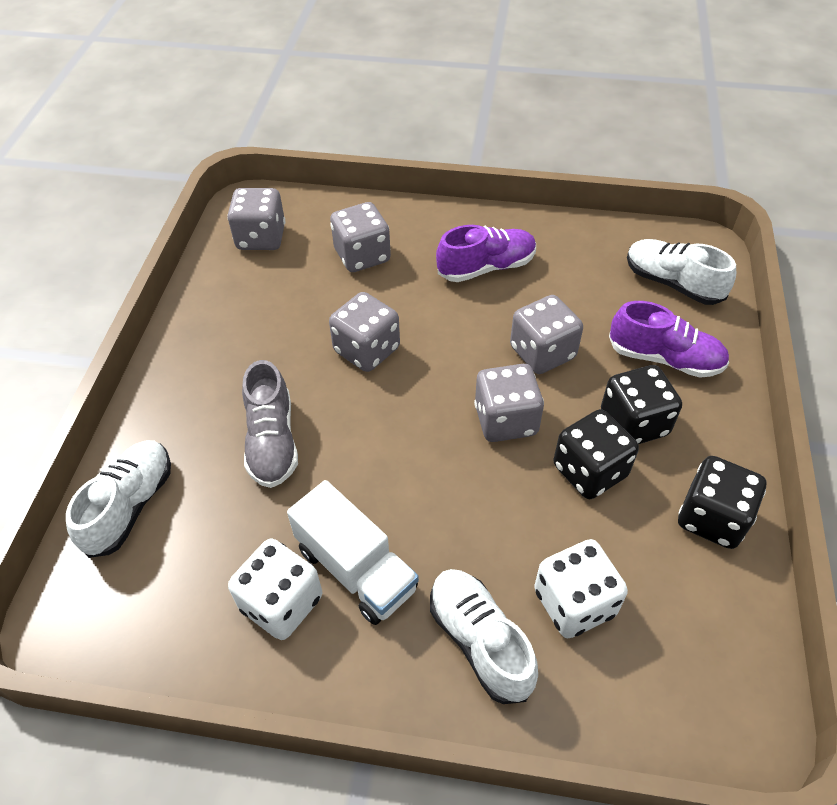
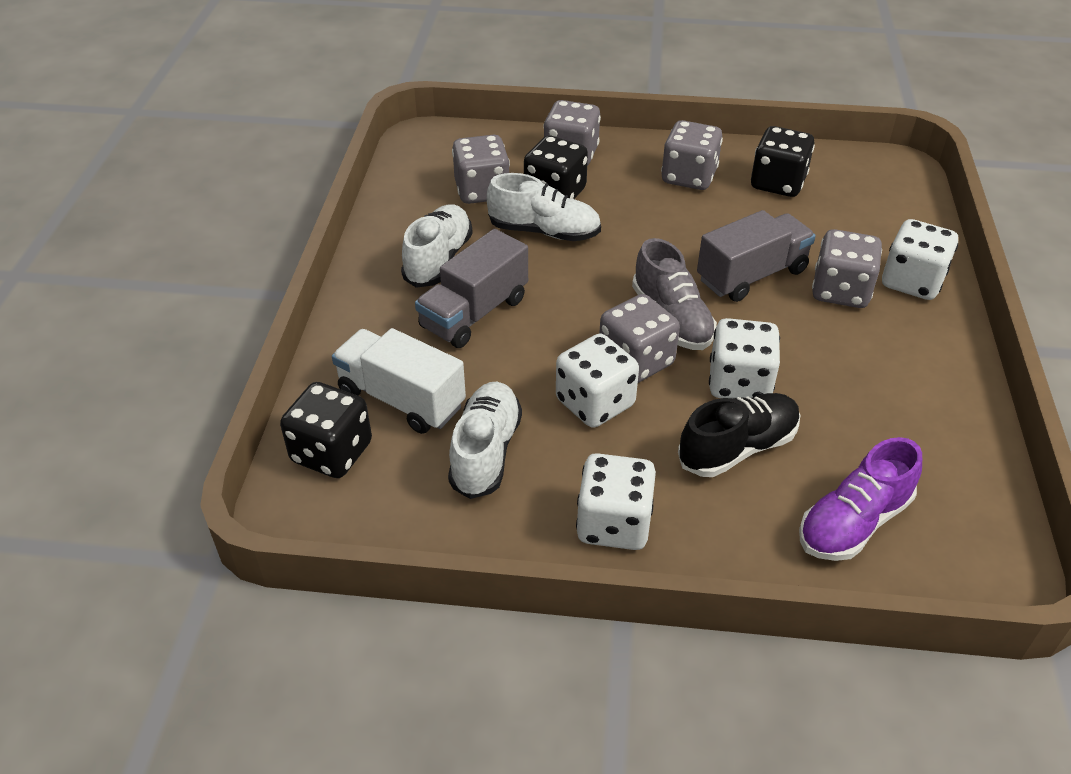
black shoe: none = 0 -> [678,393,801,477] = 1
grey truck: none = 0 -> [415,229,528,348] [697,210,816,302] = 2
purple shoe: [436,225,536,282] [609,301,729,378] = 2 -> [799,437,922,561] = 1
white dice: [228,539,322,640] [534,539,628,638] = 2 -> [556,333,639,428] [576,453,656,550] [709,318,780,398] [882,219,958,300] = 4

